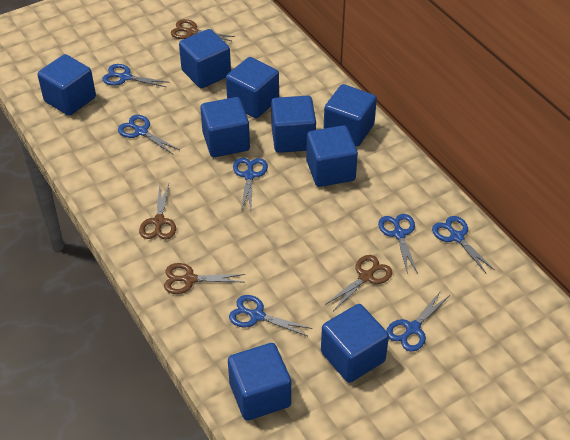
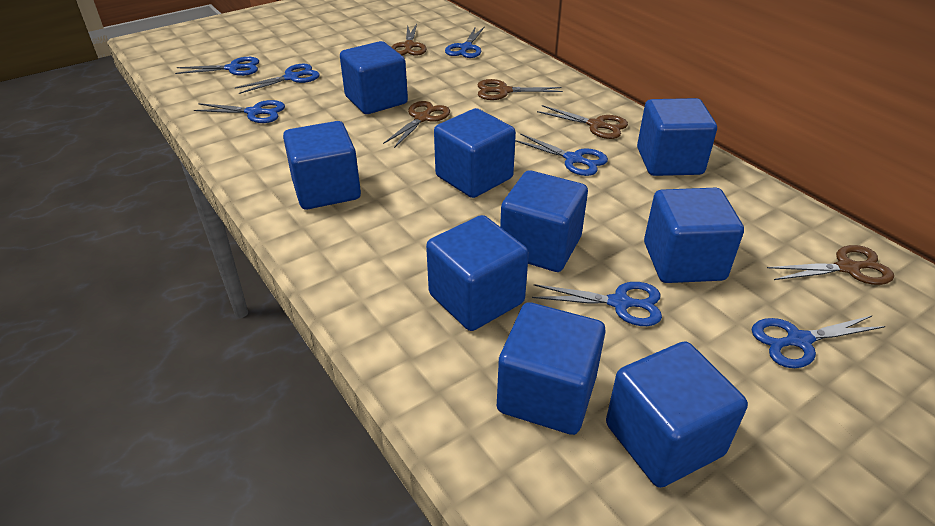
brown scissors: [139,184,176,239] [164,263,245,294] [171,19,235,41] [325,255,392,311] = 4 -> [383,101,450,148] [391,24,427,56] [477,79,563,100] [537,105,628,139] [767,245,894,285] = 5

